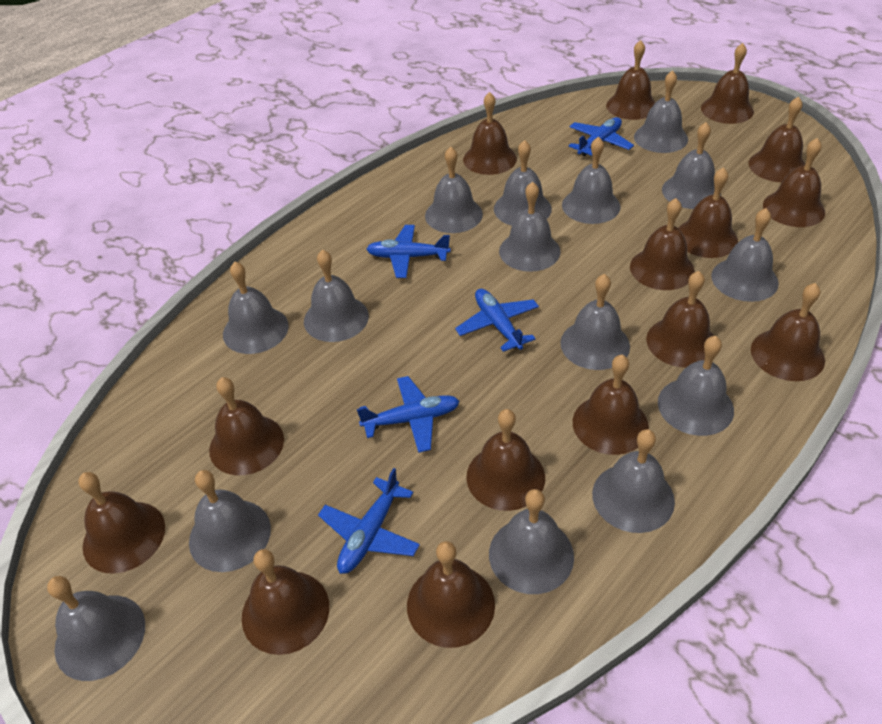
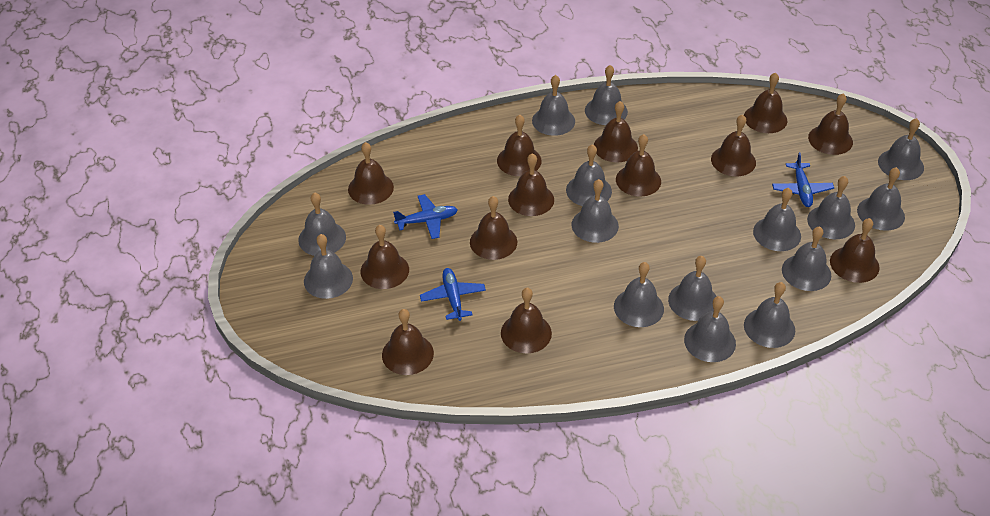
blue plane: [318,468,420,574] [357,376,460,453] [367,225,451,278] [455,289,539,352] [569,117,634,156] = 5 -> [393,194,458,239] [420,268,486,321] [772,152,834,207] = 3
brown bell: [79,472,165,574] [209,377,284,475] [242,549,329,655] [407,541,495,648] [463,92,517,175] [466,409,545,511] [573,355,649,455] [606,40,656,120] [630,198,695,290] [646,271,714,368] [678,167,738,258] [701,43,754,124] [749,96,805,183] [751,283,825,381] [763,138,825,227] = 15 -> [348,142,394,205] [360,225,409,289] [382,309,434,375] [470,196,517,260] [497,115,542,176] [501,288,552,353] [508,153,554,216] [594,101,638,162] [616,134,661,197] [711,115,756,177] [744,73,787,133] [808,93,853,155] [830,218,880,283] = 13

